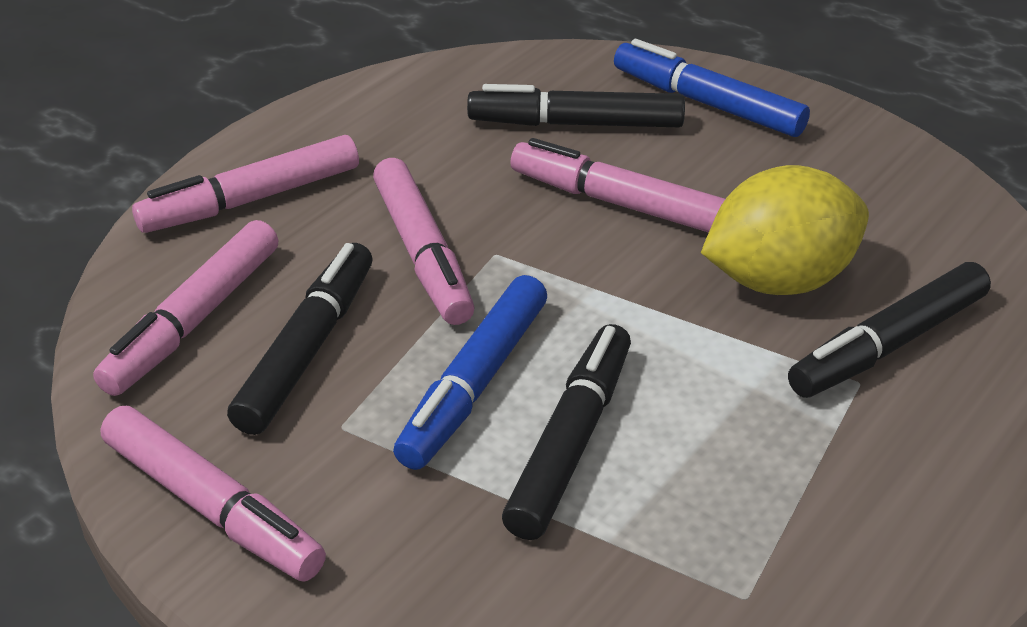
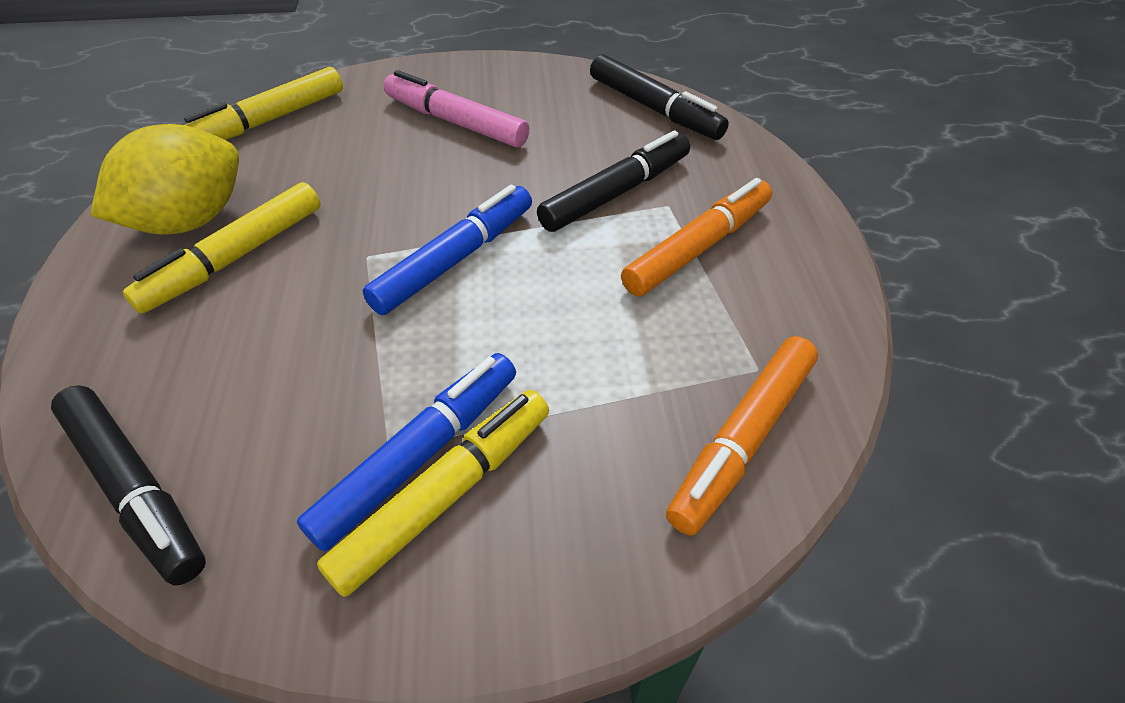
black marker: [227,243,372,435] [467,84,685,127] [502,324,631,540] [788,262,991,398] = 4 -> [51,385,206,585] [537,130,690,232] [590,54,729,140] = 3
orange marker: none = 0 -> [621,178,772,296] [666,336,818,535] = 2
pink marker: [93,220,278,396] [101,406,326,582] [132,135,359,233] [373,158,474,325] [510,138,725,233] = 5 -> [384,70,529,147] = 1
yellow marker: none = 0 -> [123,182,321,314] [184,67,343,140] [317,390,549,597] = 3

